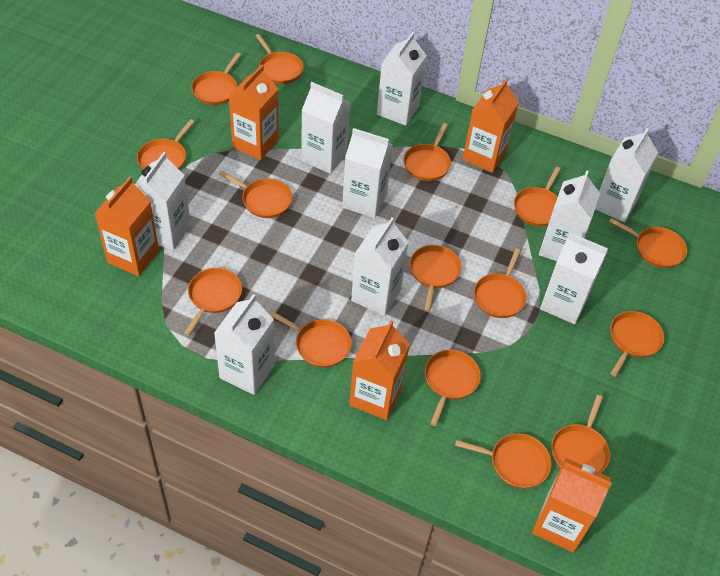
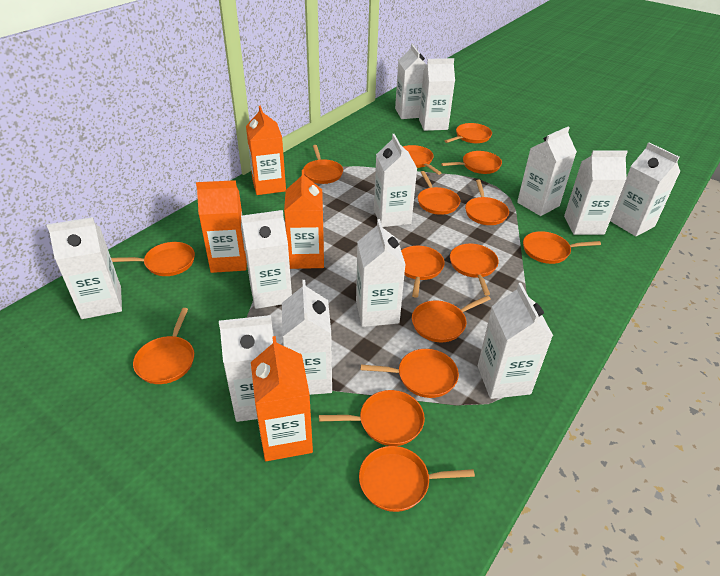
orange carton: [94,177,159,276] [229,65,279,160] [349,320,410,420] [462,79,519,173] [532,458,612,553] = 5 -> [196,180,247,273] [246,106,286,195] [251,336,313,461] [284,169,324,269] = 4
white carton: [135,152,191,251] [214,294,275,395] [301,82,351,174] [342,128,393,218] [351,217,409,316] [377,32,427,126] [539,170,600,261] [540,232,608,324] [595,128,658,222] = 9 -> [47,217,122,319] [219,315,274,422] [241,210,292,309] [282,280,332,395] [356,219,406,327] [374,134,417,227] [395,44,426,119] [419,58,455,131] [478,283,553,399] [517,127,577,216] [564,150,628,235] [610,142,680,236] = 12

